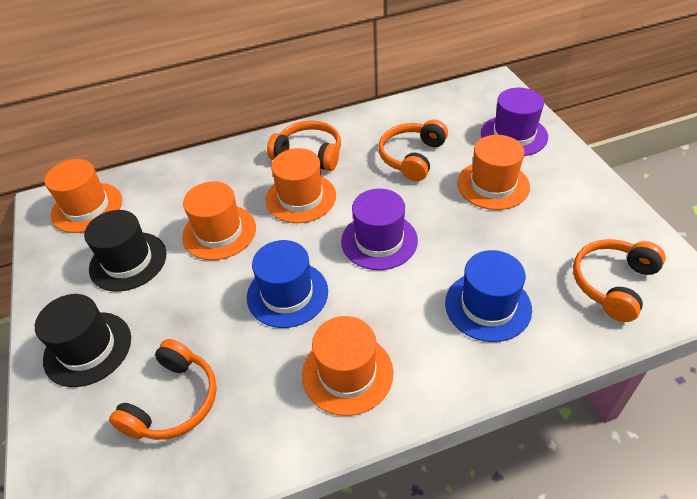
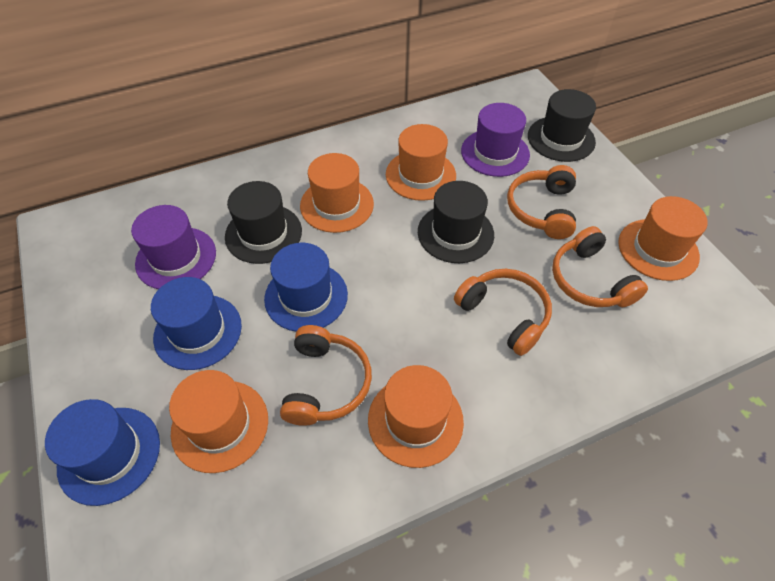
black hat: [35,294,131,387] [84,210,166,292] = 2 -> [225,181,302,264] [418,181,494,263] [528,89,596,162] = 3
blue hat: [247,240,328,328] [445,250,532,342] = 2 -> [45,399,160,506] [151,277,242,370] [264,243,348,332] = 3

